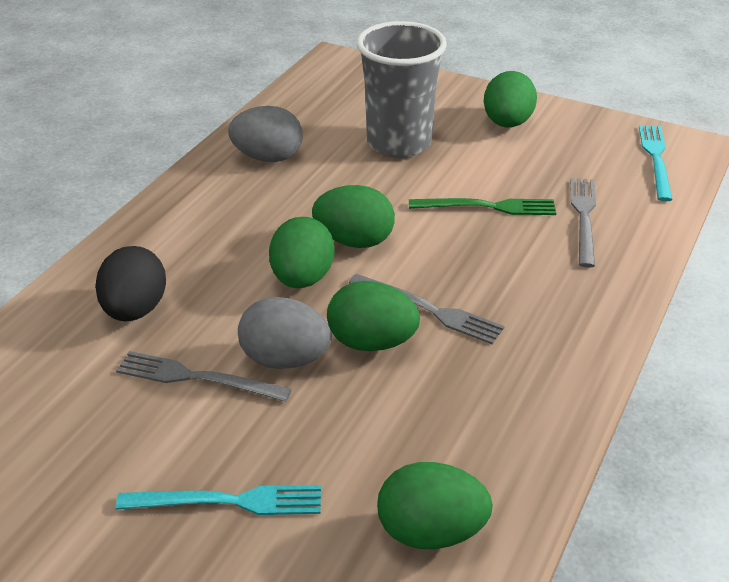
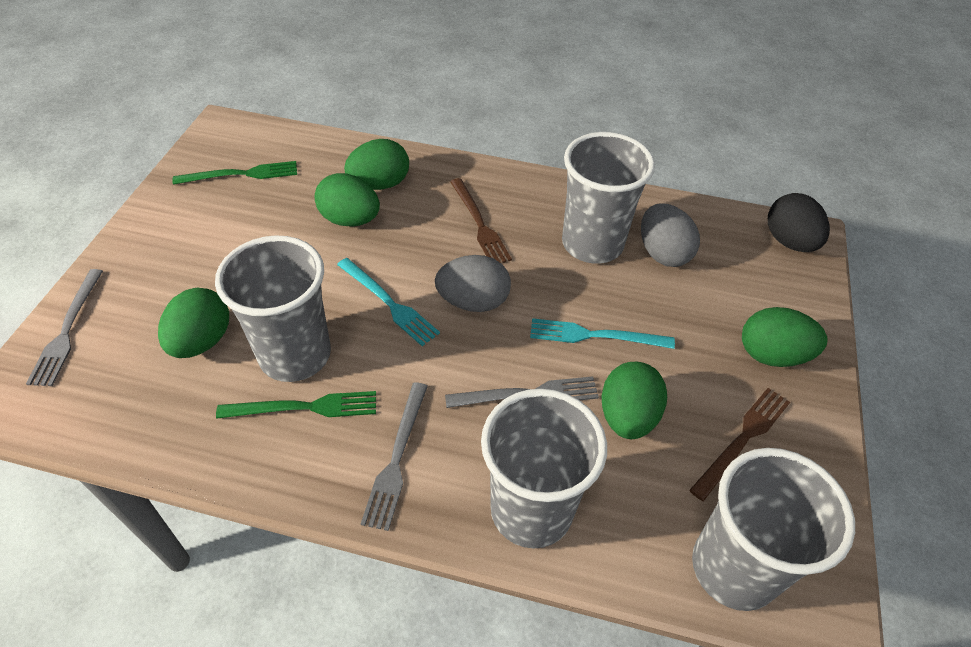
brown fork: none = 0 -> [450,178,512,263] [689,388,790,501] = 2
green fork: [409,198,556,215] = 1 -> [172,161,297,185] [216,391,376,419] = 2
grey cup: [357,21,447,158] = 1 -> [215,235,331,382] [481,389,607,548] [562,132,655,264] [692,448,855,611] = 4

